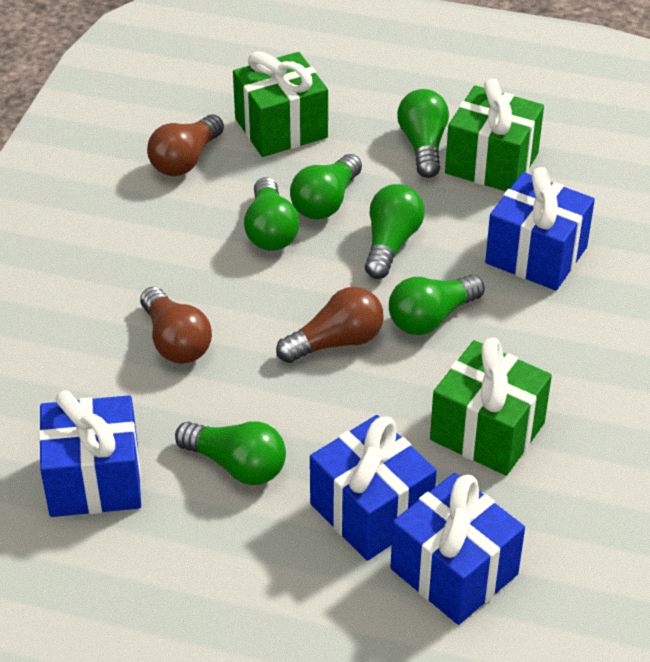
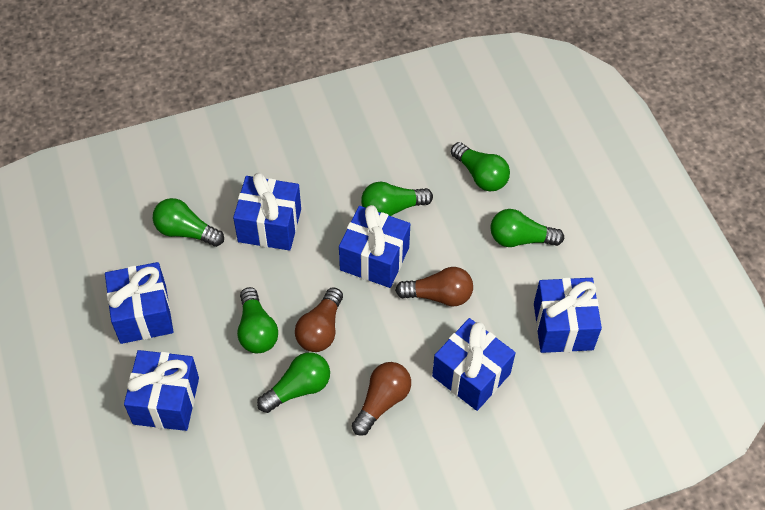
blue gift: [39,390,141,517] [310,415,437,561] [390,473,525,625] [485,167,595,291] = 4 -> [105,262,173,344] [124,350,199,431] [233,173,301,251] [339,205,410,288] [432,318,515,411] [534,278,602,353] = 6
green gift: [233,51,328,157] [430,338,552,476] [445,79,544,191] = 3 -> none = 0

